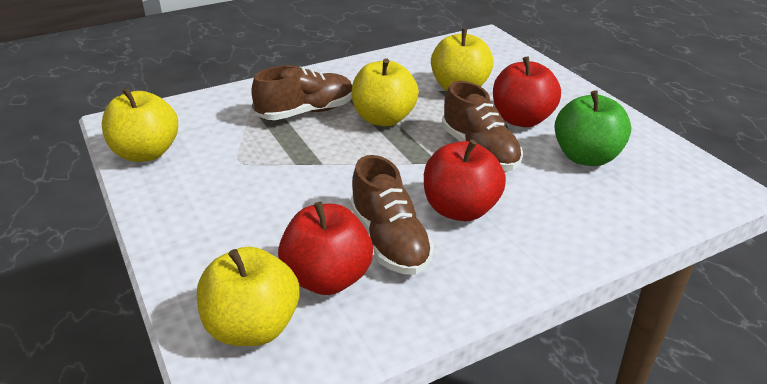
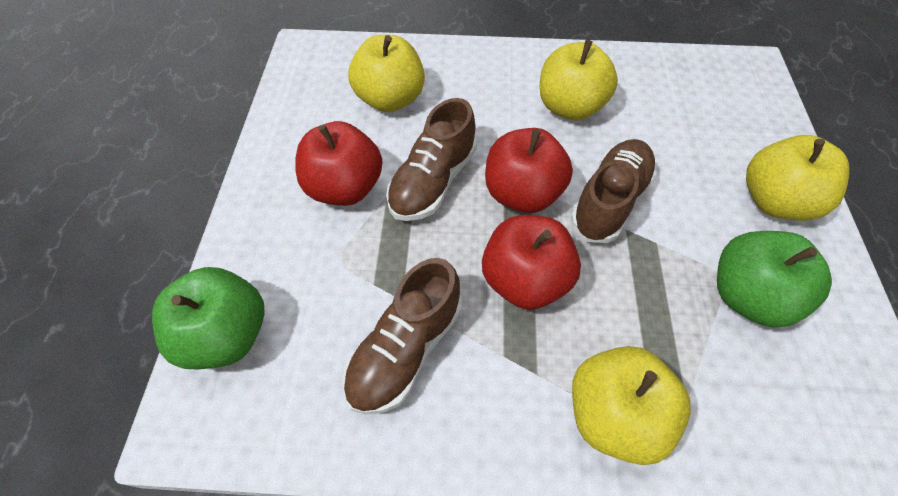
green apple: [554,90,631,166] = 1 -> [152,267,265,370] [717,231,832,328] = 2

